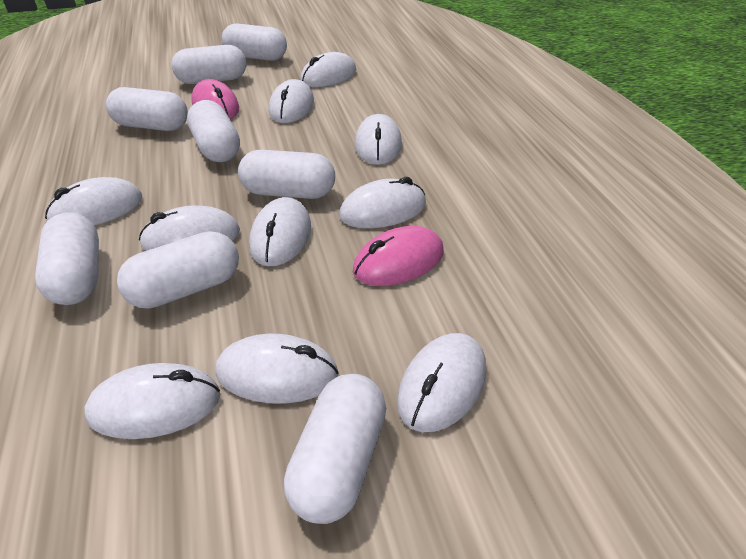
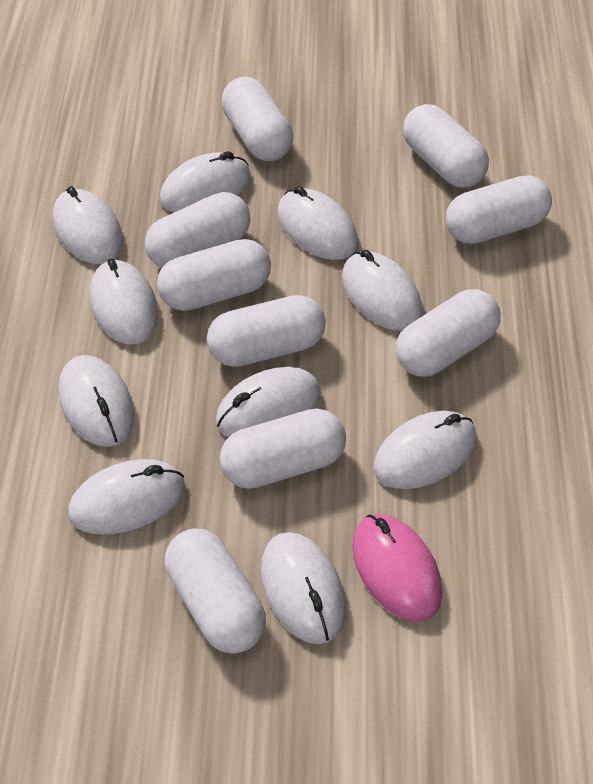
pink mouse: [191,79,239,119] [353,226,444,286] = 2 -> [352,514,442,622] = 1
white capsule: [35,212,99,305] [106,87,188,131] [117,231,239,309] [172,45,246,84] [187,100,240,162] [222,23,287,61] [238,150,335,199] [284,374,386,524] = 8 -> [145,192,250,268] [157,239,271,311] [165,528,266,654] [207,295,326,367] [219,409,346,489] [221,77,293,161] [396,289,500,377] [403,104,489,188] [446,175,552,244] = 9

